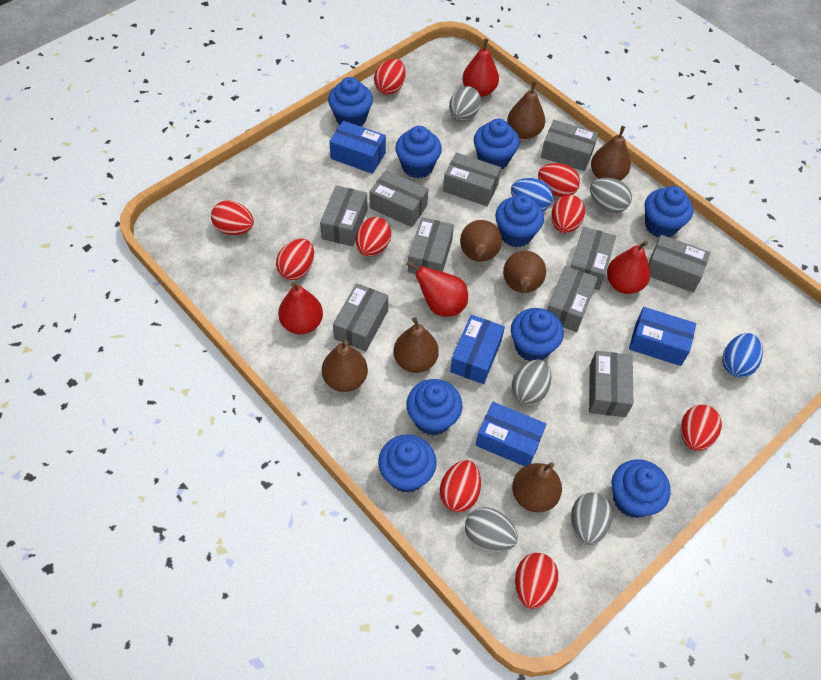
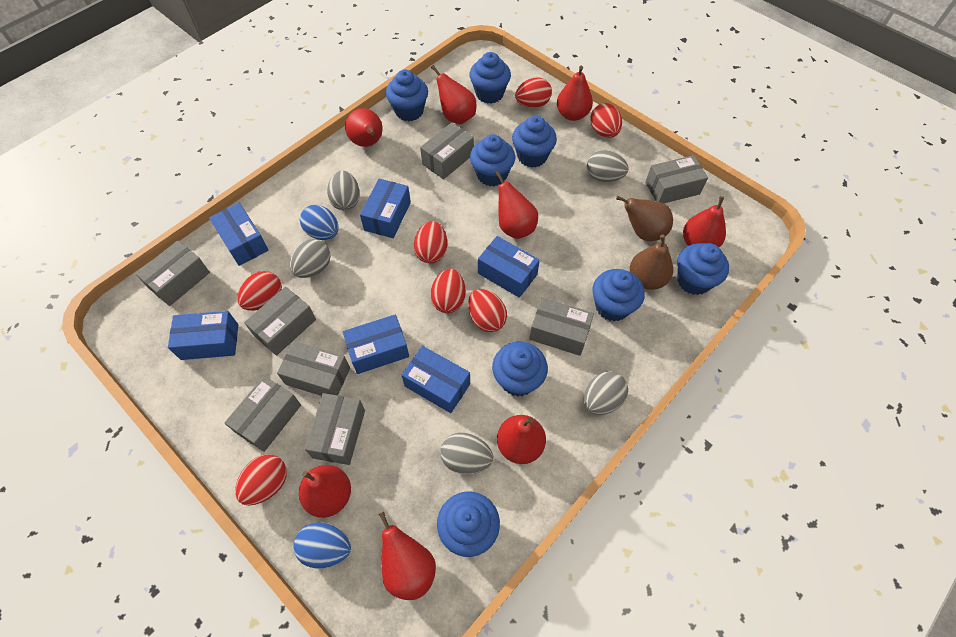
blue box: [329,121,386,174] [450,315,505,384] [476,402,546,466] [629,307,696,366] = 4 -> [168,311,238,360] [209,203,269,266] [343,314,409,374] [360,179,411,238] [402,346,470,413] [478,236,540,298] = 6
blue cupcake: [328,77,373,126] [378,434,437,493] [395,126,442,178] [407,379,462,436] [474,119,519,169] [495,194,544,247] [511,308,564,361] [612,459,671,518] [645,186,693,238] = 9 -> [386,70,428,121] [437,491,500,557] [469,52,511,104] [470,134,515,186] [492,342,548,397] [512,116,557,168] [592,269,645,321] [677,243,729,295] = 8
brown pear: [322,340,368,392] [394,317,439,373] [460,220,502,262] [503,251,546,293] [507,81,545,139] [512,462,562,512] [591,126,631,181] = 7 -> [616,195,673,241] [630,235,673,290] = 2
grey box: [320,185,368,246] [333,283,388,351] [369,170,428,227] [408,217,454,274] [443,152,501,206] [541,120,598,171] [547,266,598,332] [571,227,616,290] [589,351,633,417] [648,235,710,293] = 10 -> [136,240,210,306] [224,376,301,452] [244,287,316,356] [277,341,350,396] [305,393,365,465] [420,122,474,179] [529,297,594,356] [645,155,708,203] = 8
red egg: [211,201,254,235] [276,238,314,280] [356,217,392,256] [374,59,406,95] [439,460,481,512] [515,553,558,609] [538,163,580,197] [551,195,585,233] [681,405,722,451] = 9 -> [235,454,287,505] [237,271,282,311] [414,221,447,263] [430,269,466,313] [468,289,507,332] [515,77,552,108] [590,103,622,138] = 7
red pear: [278,282,323,334] [406,261,468,317] [462,39,499,97] [607,241,650,294] = 4 -> [299,465,351,518] [345,108,383,147] [379,512,436,600] [431,65,476,124] [495,171,538,239] [497,415,546,464] [557,66,593,121] [683,196,726,247] = 8

